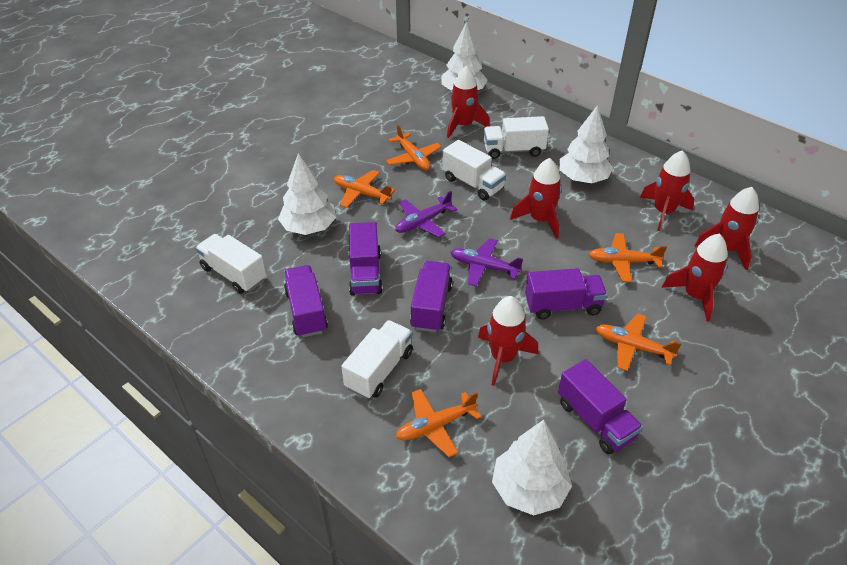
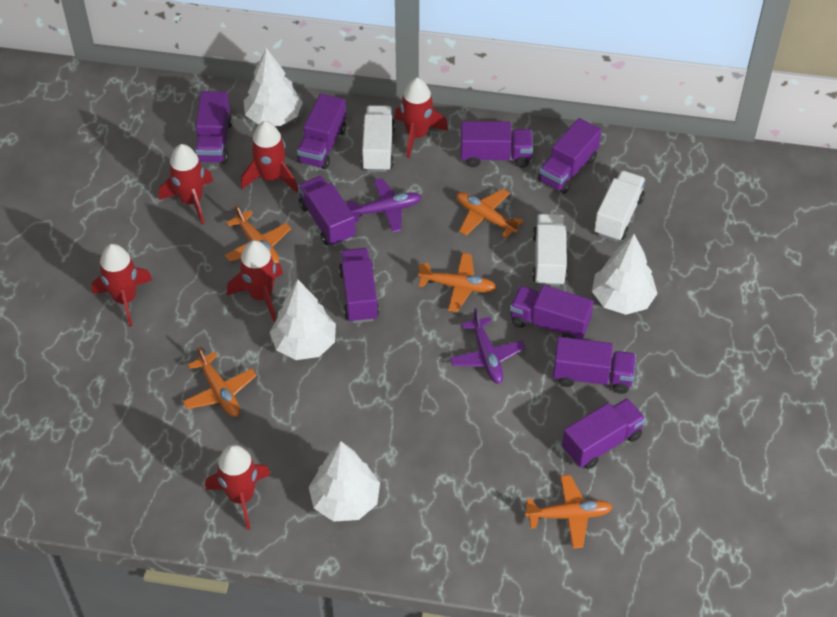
purple truck: [284,265,328,337] [349,222,383,295] [410,261,453,332] [525,268,607,319] [558,359,643,454] = 5 -> [195,91,232,164] [297,94,346,169] [298,176,355,247] [339,248,379,323] [460,121,533,167] [510,285,594,339] [538,118,601,194] [553,337,636,394] [562,398,646,469] = 9
white truck: [195,234,266,294] [341,320,413,399] [442,140,506,200] [484,116,549,159] = 4 -> [361,105,395,172] [532,214,567,286] [594,170,646,241] = 3

